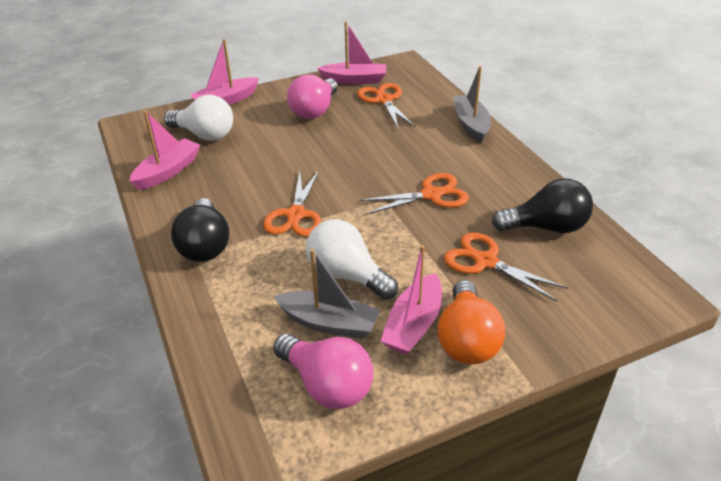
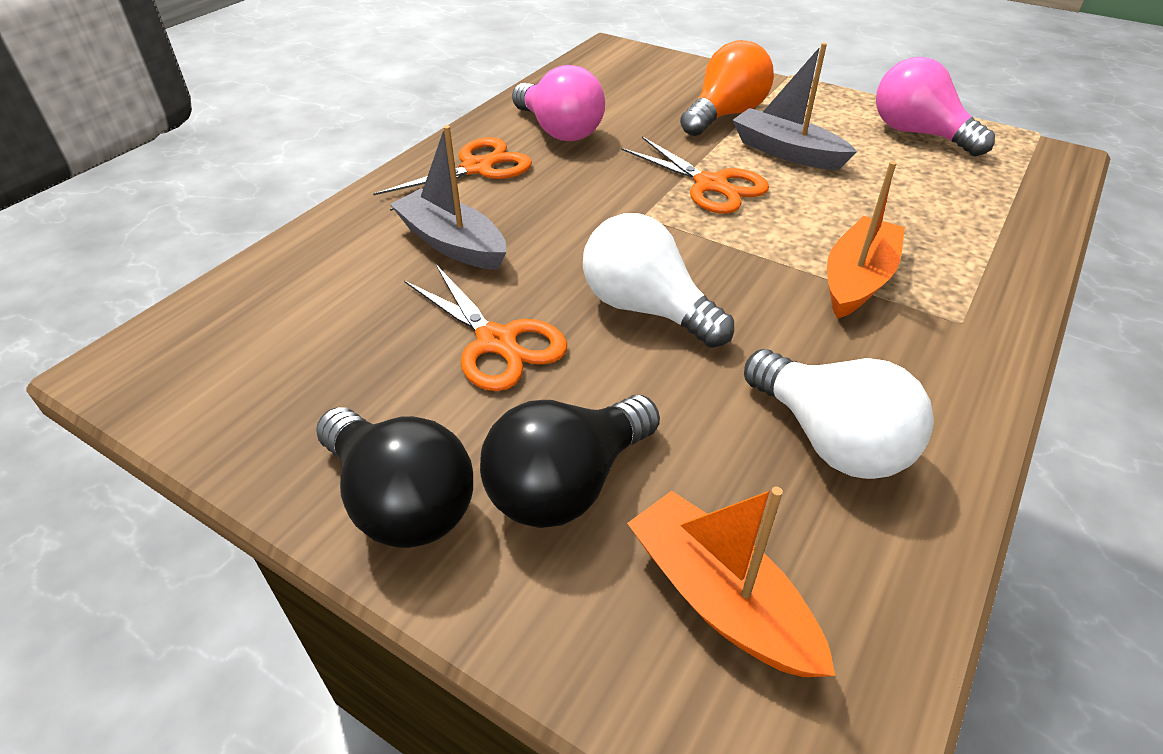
orange boat: none = 0 -> [627,487,835,677] [827,161,905,319] = 2
orange scissors: [263,170,321,237] [357,83,416,130] [359,173,469,215] [444,232,568,302] = 4 -> [373,137,532,211] [404,265,567,391] [621,137,769,214] = 3
pink boat: [129,111,200,190] [190,39,259,105] [317,21,387,84] [381,245,442,355] = 4 -> none = 0

